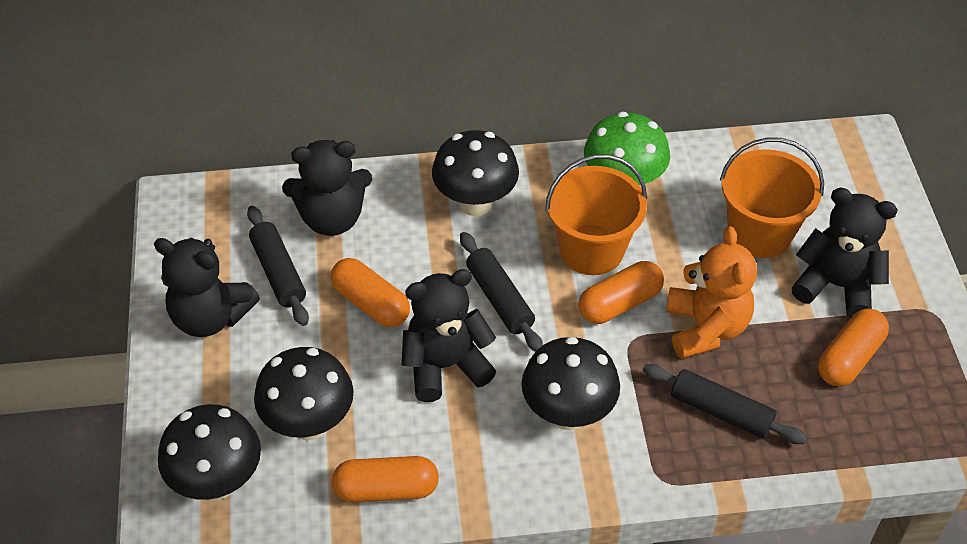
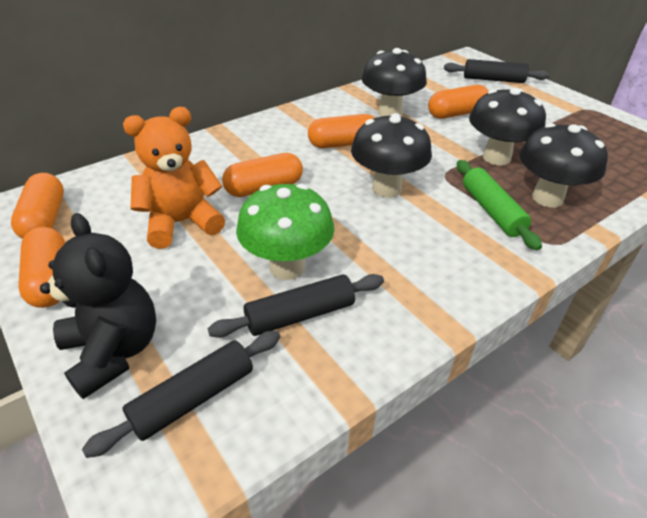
black teddy bear: [154,238,260,337] [282,140,372,236] [402,269,496,402] [791,188,898,318] = 4 -> [40,213,156,399] = 1
green rolling pin: none = 0 -> [457,160,542,251] = 1
orange bucket: [545,154,647,275] [720,137,824,258] = 2 -> none = 0
orange capsule: [331,258,410,327] [332,456,439,502] [578,261,664,324] [818,308,889,386] = 4 -> [11,173,64,239] [18,227,65,308] [222,153,303,197] [308,114,375,148] [428,85,488,119] = 5

